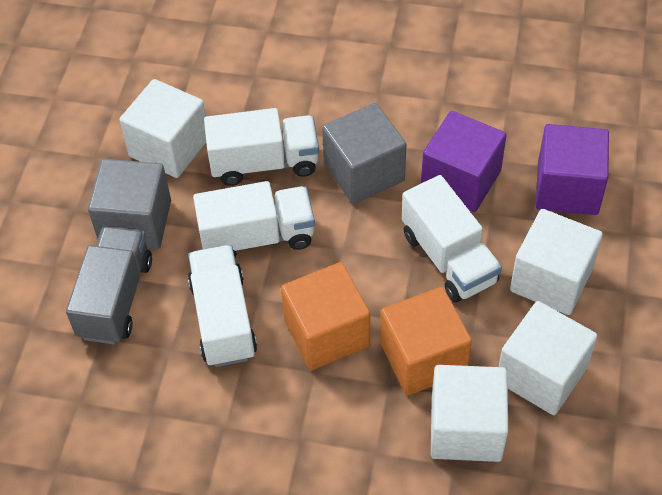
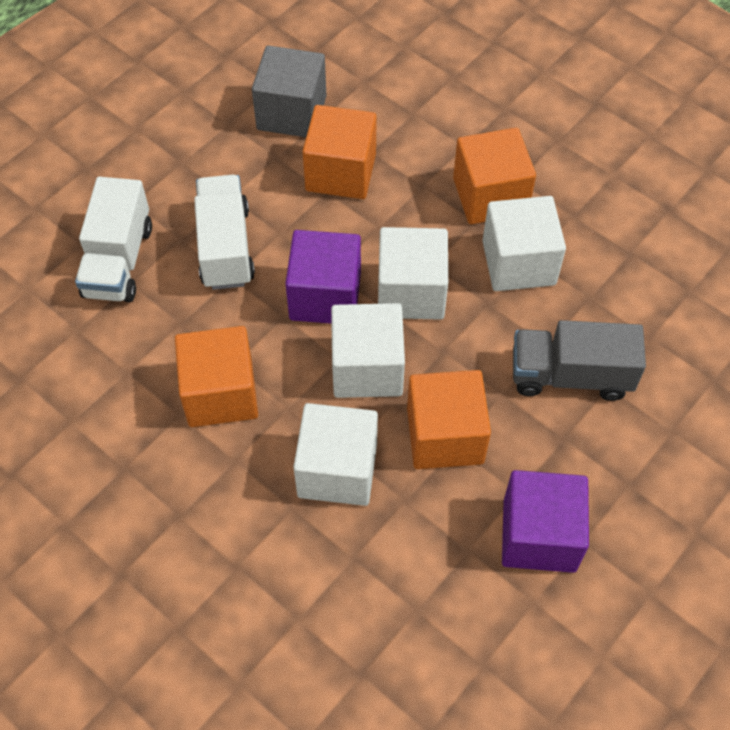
grey cube: [88,159,171,250] [322,103,406,204] = 2 -> [252,45,326,137] = 1
orange cube: [281,262,370,370] [380,287,472,396] = 2 -> [175,326,258,427] [303,105,377,199] [407,370,491,469] [453,128,536,224] = 4
white truck: [188,245,257,367] [193,181,315,258] [204,108,319,186] [402,175,502,302] = 4 -> [75,177,152,302] [194,175,255,290] = 2

